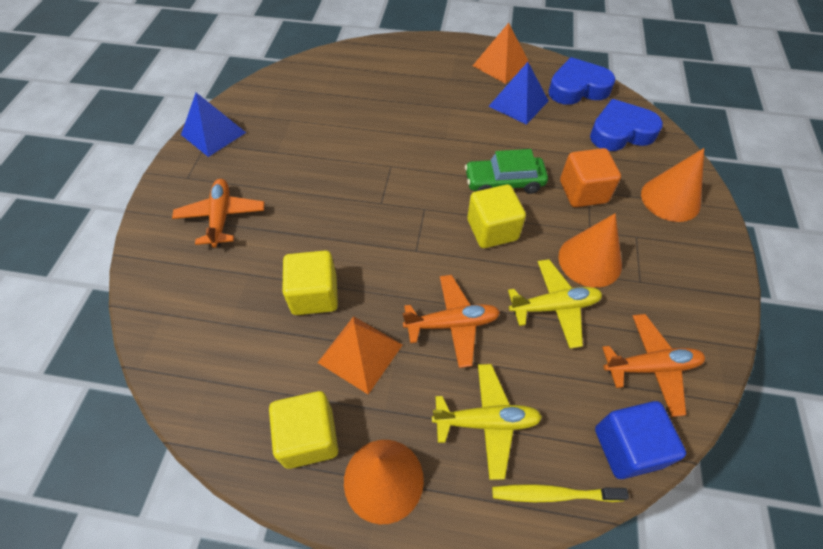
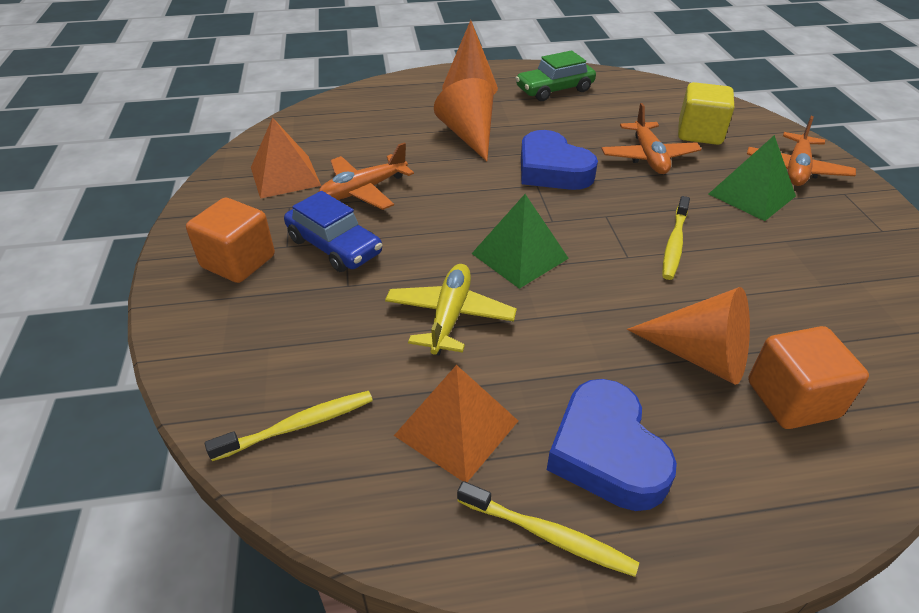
blue car: none = 0 -> [284,191,382,272] = 1
blue cube: [595,401,686,479] = 1 -> none = 0
blue pyramid: [181,93,246,157] [488,62,549,125] = 2 -> none = 0
green pyramid: none = 0 -> [472,194,569,289] [709,135,796,221] = 2
orange cube: [560,148,621,207] = 1 -> [186,198,275,283] [748,326,869,429] = 2
yellow cube: [269,391,338,469] [282,251,338,315] [467,185,526,248] = 3 -> [678,82,734,145] = 1
yellow plane: [432,364,542,480] [508,259,602,349] = 2 -> [385,264,517,355] = 1
yellow toothbrush: [492,484,629,502] = 1 -> [205,391,373,461] [457,481,639,577] [662,196,690,280] = 3

